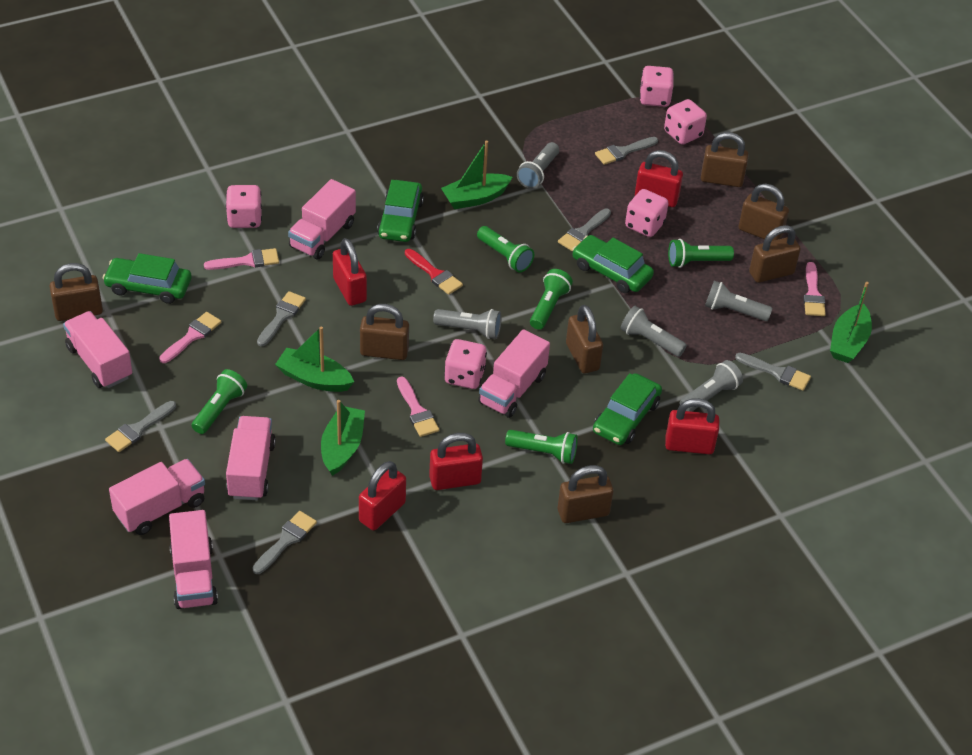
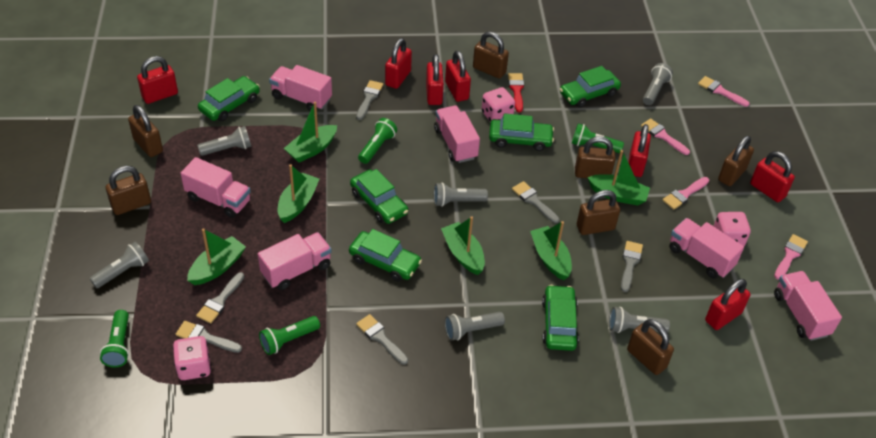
green boat: [275,327,354,392] [321,400,365,476] [441,141,512,209] [830,282,872,363] = 4 -> [187,228,246,285] [278,164,319,223] [284,102,337,163] [441,216,485,275] [530,221,572,280] [587,150,650,206] = 6
green car: [102,253,191,304] [377,180,424,242] [572,235,654,293] [593,373,662,445] = 4 -> [198,76,260,121] [349,229,422,281] [350,169,408,224] [489,113,554,151] [542,285,579,351] [560,66,621,108] = 6
green flashlight: [191,369,247,434] [477,226,534,272] [505,430,578,464] [530,269,573,330] [668,239,734,268] = 5 -> [100,310,129,367] [259,316,320,355] [358,118,397,164] [572,123,624,153] = 4
grey flashlight: [433,309,501,339] [517,142,559,189] [621,306,687,357] [680,360,743,412] [705,281,772,321] = 5 -> [90,242,149,288] [197,126,251,156] [434,182,488,207] [445,312,505,341] [609,307,670,333] [643,63,673,105] = 6
pink dice: [226,185,262,228] [444,339,487,389] [625,189,669,237] [640,66,674,107] [664,99,707,145] = 5 -> [173,336,211,380] [481,87,515,122] [714,212,751,246] = 3
red padlock: [333,238,367,306] [359,461,406,530] [429,433,483,490] [635,150,683,207] [665,398,719,454] = 5 -> [137,56,178,104] [385,38,412,89] [426,54,444,105] [445,51,471,102] [628,124,651,177] [705,279,750,330] [750,151,795,202] = 7

